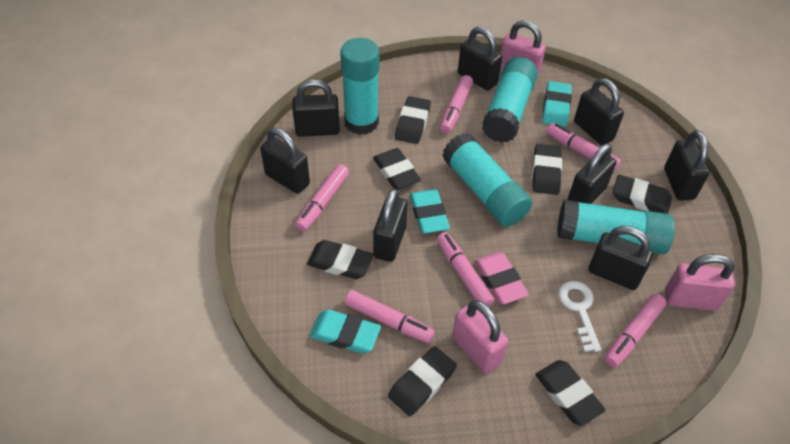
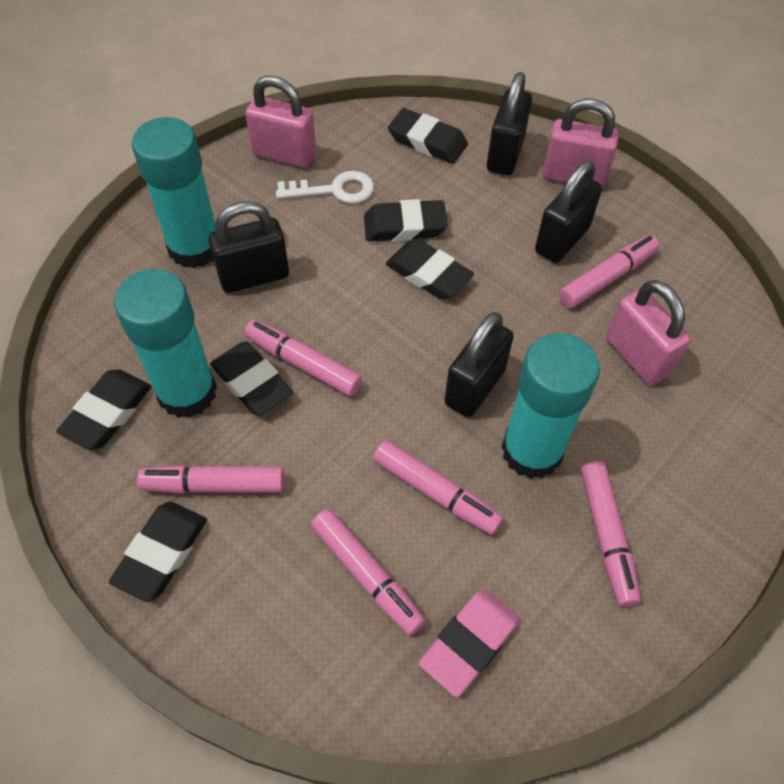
black eraser: [307,240,374,279] [373,148,421,190] [388,346,457,416] [395,96,431,144] [532,144,562,195] [535,360,605,426] [613,174,672,214] = 7 -> [56,369,152,450] [109,502,207,602] [210,341,293,416] [364,199,448,242] [385,239,474,300] [388,108,468,164] = 6
black padlock: [260,128,310,194] [292,79,340,137] [373,189,407,262] [458,27,502,91] [567,144,616,204] [574,78,624,145] [588,226,653,290] [664,130,710,201] = 8 -> [209,201,289,293] [444,312,514,417] [487,72,532,175] [535,161,602,263] = 4
turquoise eraser: [310,309,381,354] [410,189,450,233] [542,81,572,127] = 3 -> none = 0
turquoise glue stick: [340,38,379,135] [442,133,532,227] [482,57,538,143] [557,199,675,254] = 4 -> [114,269,217,418] [132,117,216,269] [502,333,600,479] = 3

